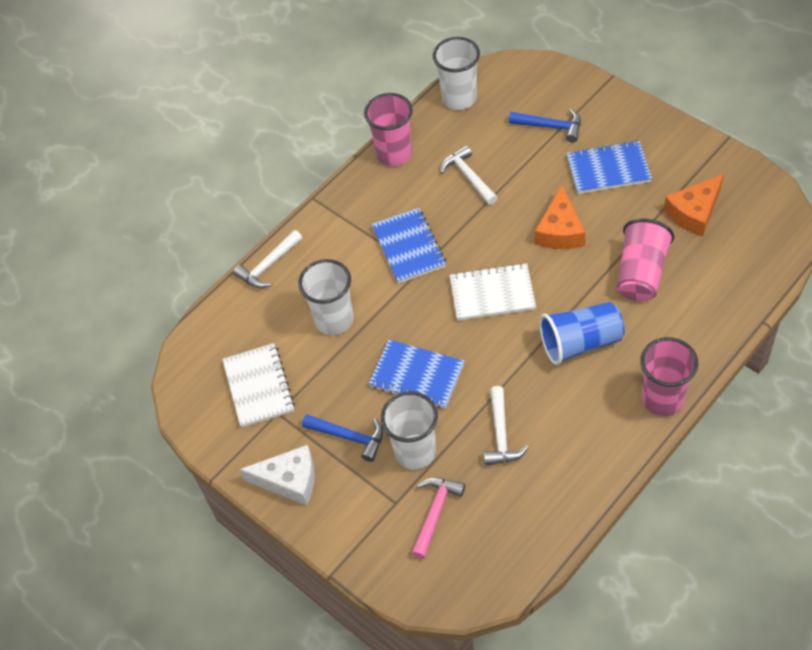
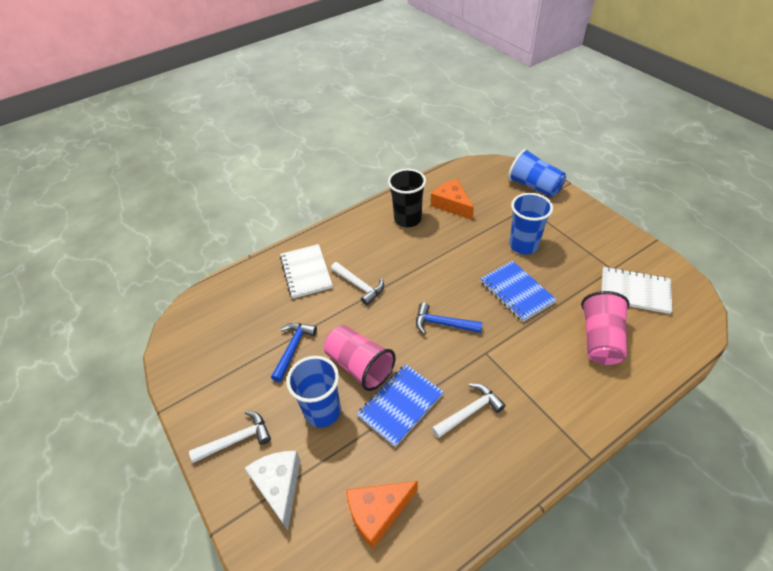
black cup: none = 0 -> [388,169,426,227] = 1
blue cup: [539,302,625,365] = 1 -> [286,356,341,428] [508,149,566,197] [509,193,553,255] = 3
blue notebook: [369,340,465,409] [371,208,446,284] [567,140,652,194] = 3 -> [357,364,444,447] [480,261,557,322] = 2
pink cup: [364,93,413,166] [617,219,674,301] [640,337,698,416] = 3 -> [324,325,396,391] [581,291,630,365] = 2
pink hammer: [412,477,465,559] = 1 -> none = 0
white cup: [298,259,353,335] [381,391,438,469] [433,37,480,110] = 3 -> none = 0

